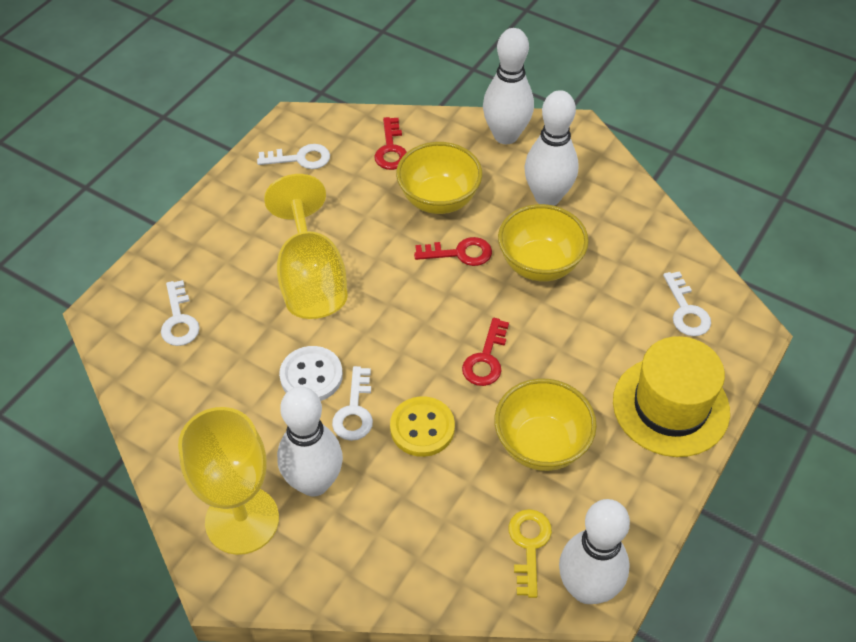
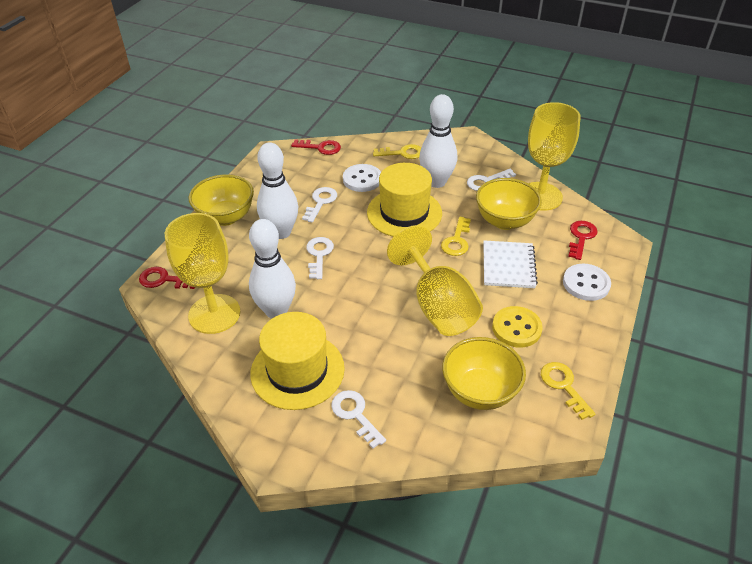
white bowling pin: [277,386,343,497] [483,28,534,144] [524,90,578,206] [559,499,630,604] = 4 -> [249,219,296,319] [257,142,298,239] [419,94,457,188] = 3
white button: [279,346,343,401] = 1 -> [343,164,381,192] [563,264,611,301] = 2
white notebook: none = 0 -> [483,241,538,288] = 1
yellow goblet: [178,407,279,555] [264,174,348,319] = 2 -> [165,213,241,334] [387,225,483,336] [528,102,581,211] = 3
yellow hat: [613,336,730,457] = 1 -> [250,312,345,410] [367,163,442,237] = 2
yellow key: [508,509,552,598] = 1 -> [373,144,421,159] [441,217,471,256] [541,362,596,420] = 3

